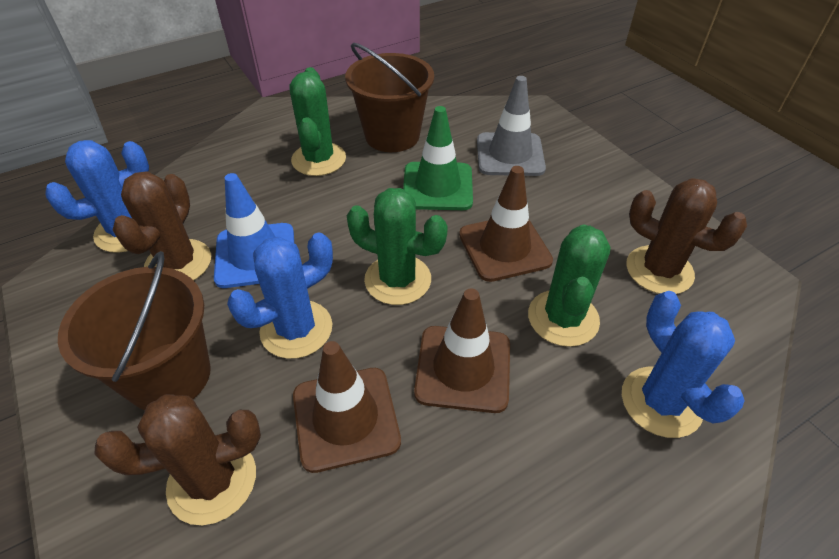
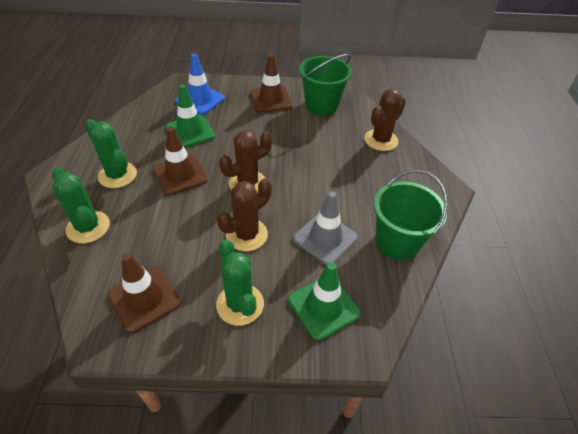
blue cactus: [45,140,149,253] [227,232,333,359] [622,291,745,438] = 3 -> none = 0
brown bucket: [58,251,211,411] [345,43,434,152] = 2 -> none = 0
green bucket: none = 0 -> [299,54,352,115] [374,170,448,260] = 2
green traffic cone: [403,106,473,210] = 1 -> [166,84,215,148] [288,262,361,341] = 2

